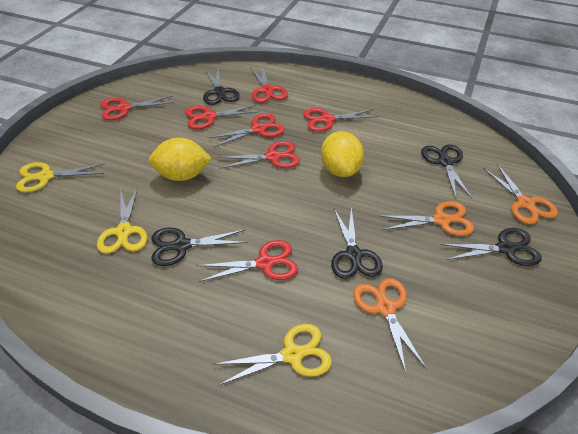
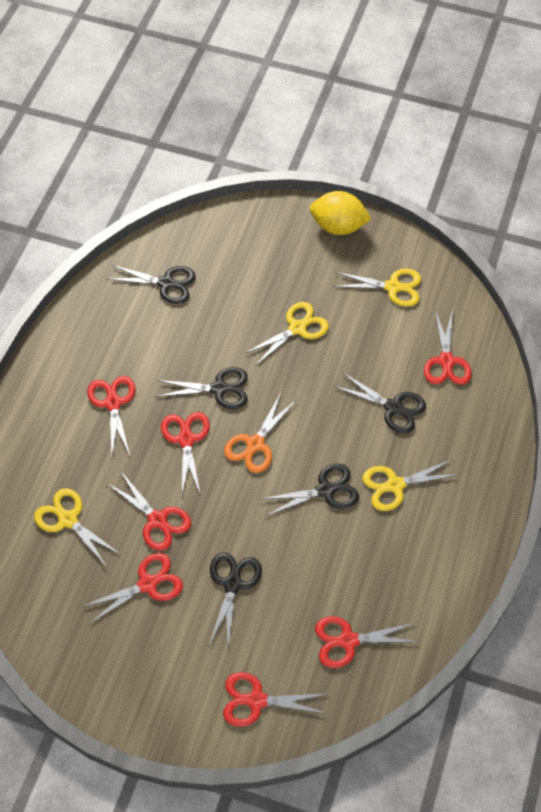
orange scissors: [353,278,427,373] [380,201,474,236] [483,164,558,224] = 3 -> [224,393,297,473] = 1
yellow lemon: [149,138,212,181] [321,131,364,177] = 2 -> [310,191,371,235] = 1
yellow scissors: [16,162,105,192] [97,186,148,254] [214,324,332,386] = 3 -> [34,488,120,567] [244,302,329,366] [333,269,421,307] [362,459,460,511] = 4

